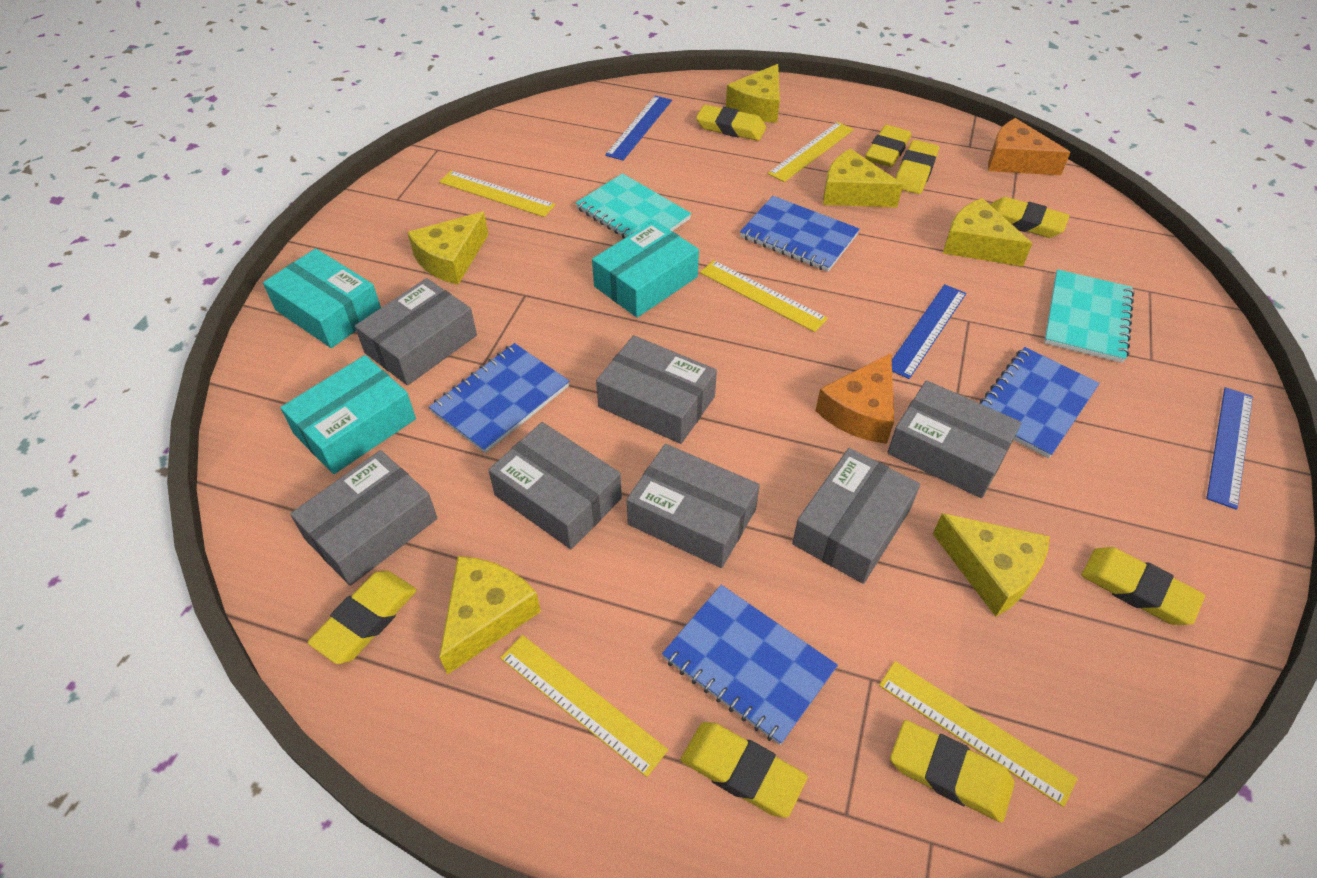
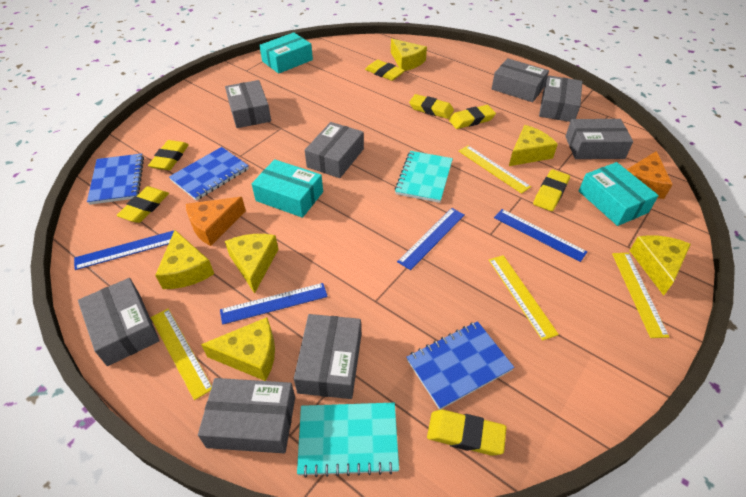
blue notebook: [429,343,570,453] [662,585,838,745] [740,196,860,272] [980,347,1100,458] = 4 -> [87,153,144,205] [169,147,249,201] [406,321,514,410] = 3
blue ruler: [605,96,672,160] [892,284,966,379] [1206,387,1253,510] = 3 -> [74,231,174,270] [220,283,328,325] [397,208,465,270] [494,209,588,262] = 4
grey box: [290,450,437,586] [355,278,477,385] [488,422,622,549] [596,335,717,444] [627,444,760,568] [792,448,920,584] [887,380,1021,498] = 7 -> [78,278,160,366] [198,378,295,453] [225,80,271,128] [294,314,361,399] [305,122,364,178] [492,58,549,102] [539,75,582,122] [565,119,633,159] = 8
yellow eraser: [308,571,417,664] [681,722,807,818] [696,105,766,141] [865,125,911,167] [890,720,1015,823] [895,140,939,194] [991,197,1069,238] [1082,547,1205,625] = 8 -> [116,186,169,223] [148,140,189,170] [365,60,405,81] [409,94,454,119] [427,410,506,456] [449,105,496,129] [533,169,570,211] = 7
yellow ruler: [439,171,555,217] [500,635,668,777] [700,260,828,332] [768,122,854,182] [879,661,1078,807] = 5 -> [151,309,212,400] [459,146,531,194] [489,255,559,341] [612,253,669,338] = 4

